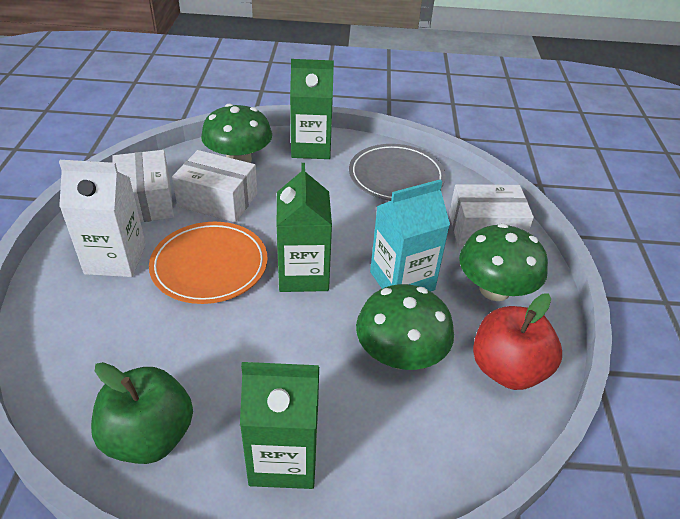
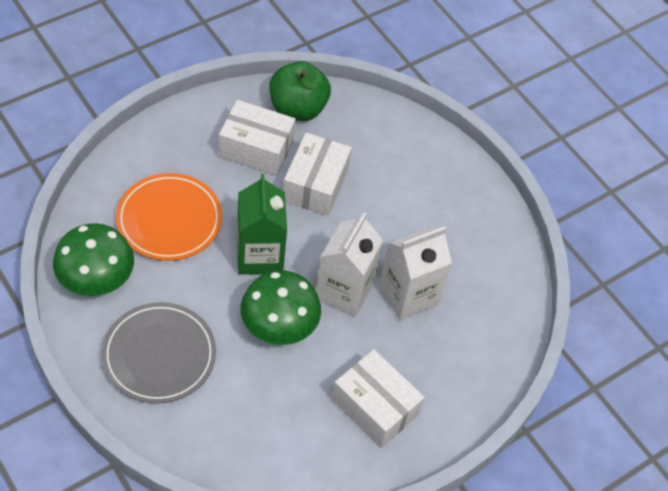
green carton: [240,362,319,489] [276,163,332,292] [290,59,334,159] = 3 -> [237,174,287,275] = 1
green mushroom: [201,104,272,163] [356,284,454,370] [459,223,548,301] = 3 -> [53,223,134,296] [241,270,321,345] = 2
red apple: [473,294,562,390] = 1 -> none = 0
turquoise carton: [370,179,450,292] = 1 -> none = 0
white carton: [59,160,146,277] = 1 -> [316,213,383,317] [379,226,452,320] = 2

